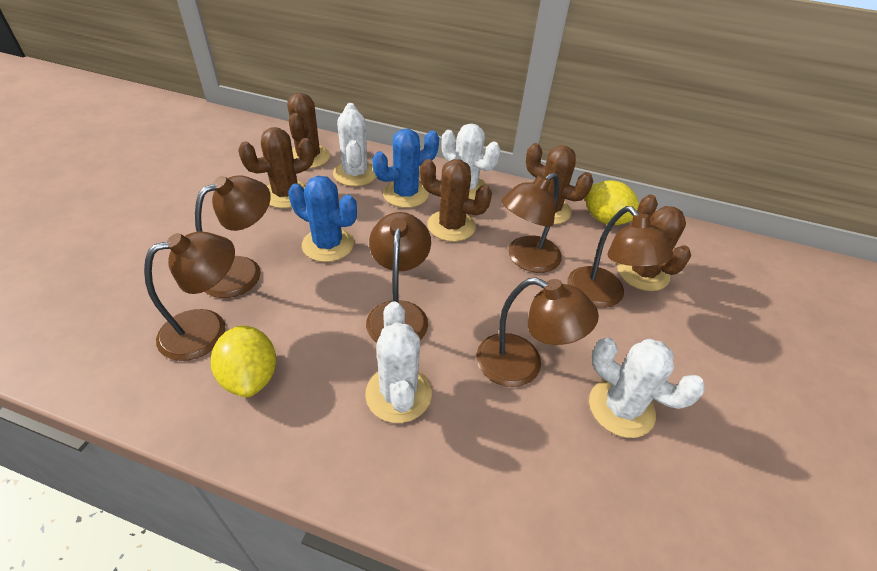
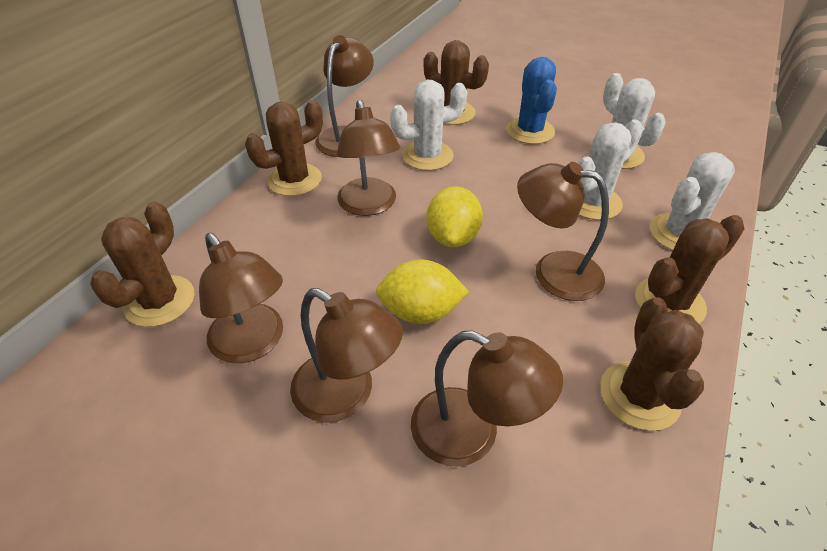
blue cactus: [288,176,357,262] [372,129,439,208] = 2 -> [506,57,557,144] = 1

